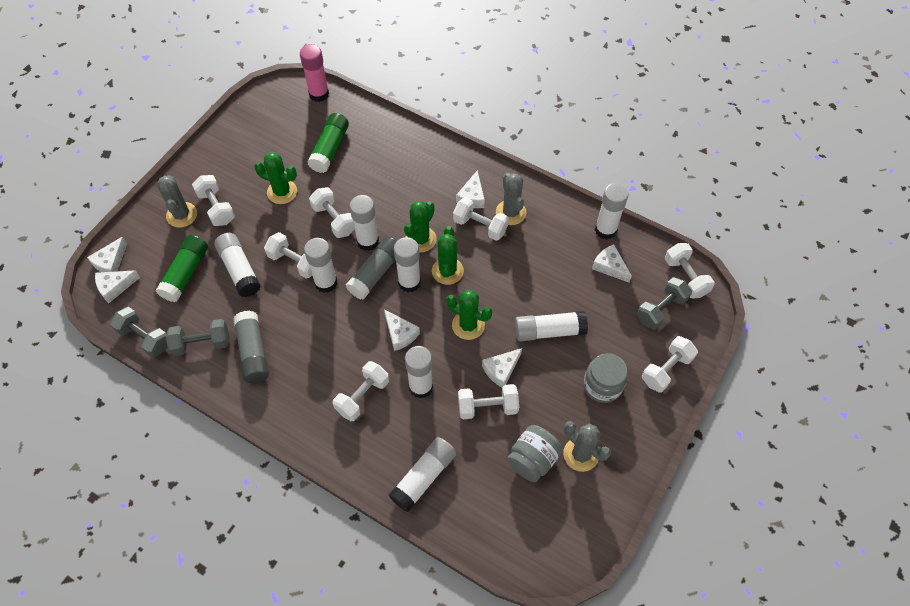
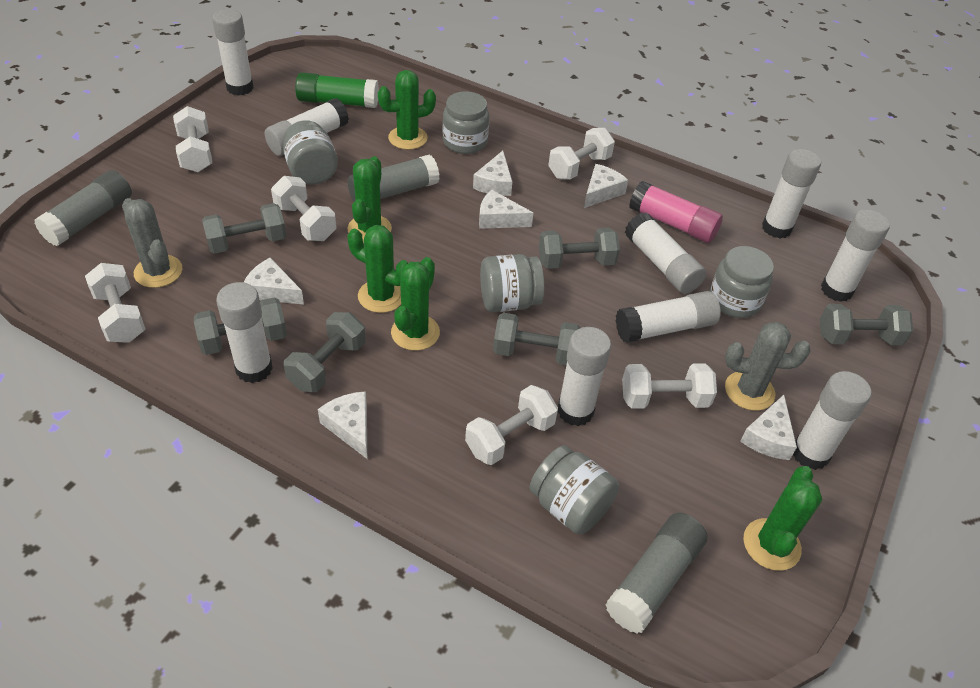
green cactus: [254,152,297,204] [404,201,437,252] [432,226,464,285] [446,290,492,340] = 4 -> [348,156,392,243] [348,225,408,313] [378,70,436,150] [391,257,440,351] [743,466,822,571] = 5
green glue stick: [156,235,208,302] [307,113,349,173] = 2 -> [295,72,379,108] = 1
grey cactus: [157,175,197,228] [496,173,526,225] [563,421,611,472] = 3 -> [122,198,182,288] [725,322,811,411] = 2
grey dumbbell: [110,307,167,358] [166,319,229,356] [637,277,692,330] = 3 -> [194,297,287,355] [202,203,286,254] [284,312,366,392] [493,313,581,365] [539,228,620,269] [820,304,913,345] = 6
grey glue stick: [233,311,269,383] [346,236,397,300] = 2 -> [34,170,132,246] [348,155,440,202] [605,513,707,634] = 3
grey jar: [507,425,562,482] [584,353,628,403] = 2 -> [283,120,338,185] [443,91,489,154] [480,254,544,312] [529,445,619,534] [710,246,774,318] = 5
white dumbbell: [192,175,235,226] [264,232,312,279] [309,187,355,238] [333,361,389,421] [453,197,509,241] [458,384,519,419] [642,336,698,393] [665,243,715,299] = 8 -> [85,263,145,343] [173,106,212,172] [271,176,337,241] [465,385,558,465] [548,128,615,180] [622,363,717,409] = 6
white glue stick: [214,233,261,297] [304,238,337,293] [350,195,379,251] [389,437,456,512] [394,237,421,292] [405,346,433,398] [515,311,588,341] [595,183,628,240] = 8 -> [212,9,254,96] [216,282,273,383] [265,98,349,156] [558,327,611,426] [616,291,721,343] [625,212,706,294] [762,149,821,238] [793,371,871,470] [821,209,890,302] = 9

